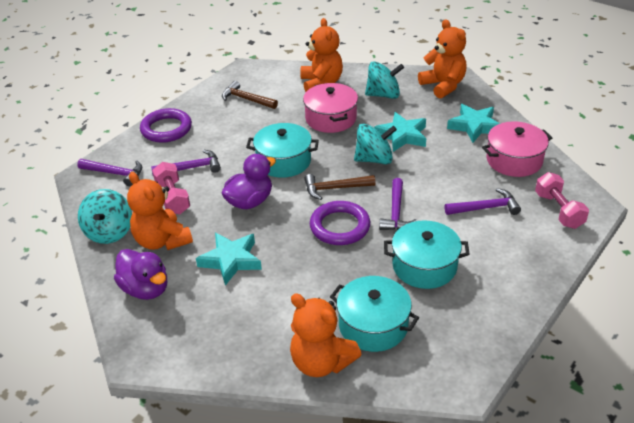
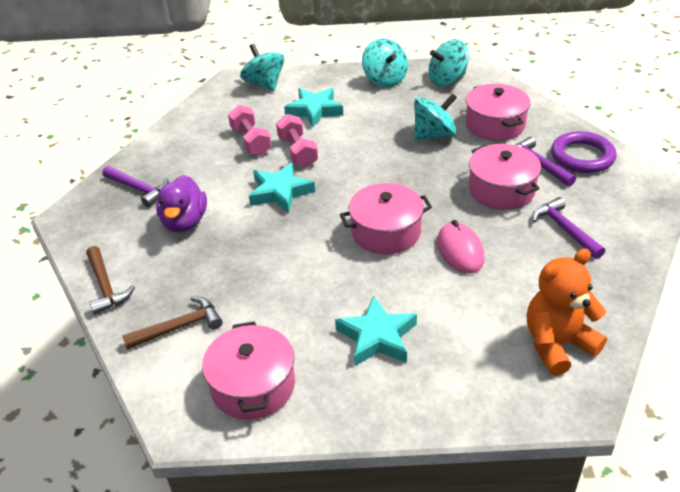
orange teddy bear: [127,172,193,250] [290,293,362,377] [300,18,343,92] [418,19,467,98] = 4 -> [527,249,607,376] = 1
pink mouse: none = 0 -> [437,220,485,274] = 1
pink pot: [303,83,358,133] [482,121,552,177] = 2 -> [202,321,295,420] [340,183,432,254] [466,84,530,141] [469,144,541,210] = 4
purple duck: [114,249,167,300] [222,154,276,209] = 2 -> [156,175,207,233] = 1
purple hammer: [77,159,142,186] [151,150,221,174] [379,178,417,230] [445,188,521,215] = 4 -> [102,166,169,207] [515,137,576,187] [532,197,605,259] = 3
purple ring: [140,108,192,143] [310,201,370,245] = 2 -> [551,131,617,173] = 1
turquoise pot: [246,123,319,178] [330,276,419,352] [384,220,470,289] = 3 -> none = 0
turquoise spinning top: [78,189,132,244] [354,124,397,164] [365,61,404,99] = 3 -> [240,44,285,91] [362,39,408,87] [414,93,457,140] [429,39,469,86] = 4

